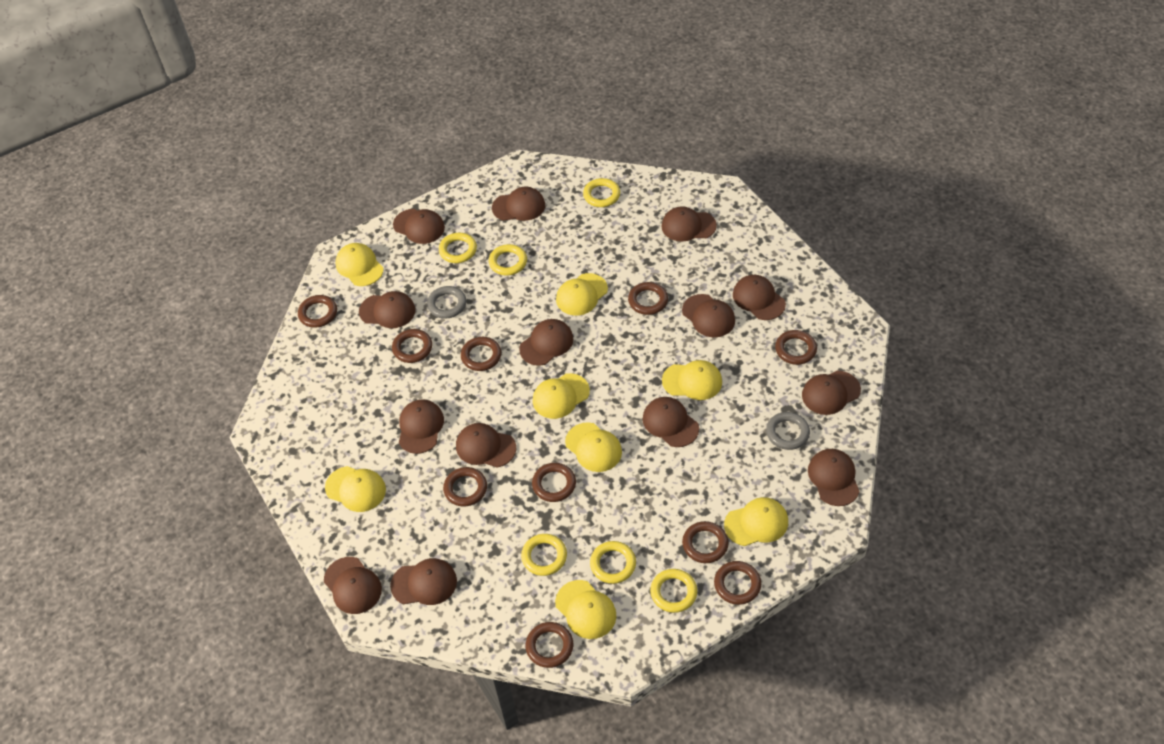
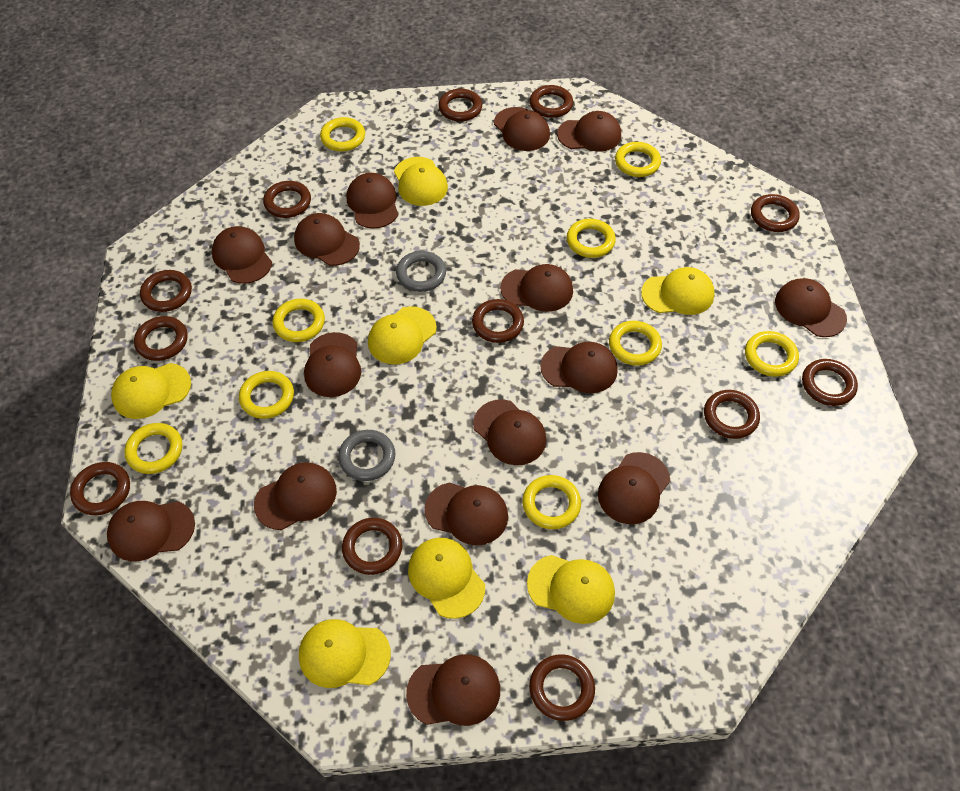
brown cap: [324,557,382,614] [359,291,416,328] [390,558,457,605] [393,209,445,244] [399,399,444,454] [456,423,516,468] [492,187,545,221] [519,319,573,366] [643,397,699,447] [661,206,717,242] [682,294,735,337] [733,275,786,320] [802,371,861,415] [808,449,860,506] = 14 -> [107,501,195,562] [212,226,272,284] [254,462,337,530] [294,213,360,266] [304,332,361,397] [347,173,398,229] [406,654,500,726] [425,482,508,545] [473,399,547,465] [494,107,550,151] [500,264,573,312] [540,342,618,393] [557,111,621,152] [598,452,670,524] [775,278,847,337] = 15
brown ring: [298,295,337,328] [392,329,432,363] [443,467,487,507] [461,337,501,371] [525,622,573,668] [532,463,576,502] [628,282,668,315] [682,521,728,563] [714,561,761,605] [775,330,817,365] = 10 -> [70,462,130,515] [134,316,188,361] [140,270,192,312] [263,181,311,218] [342,518,402,575] [438,89,482,121] [472,299,524,343] [529,654,595,721] [530,85,573,118] [704,390,760,439] [751,194,800,232] [802,359,858,406] = 12
yellow cap: [325,466,386,512] [335,243,384,286] [533,373,590,419] [555,580,616,639] [556,273,608,316] [565,422,622,472] [662,360,722,400] [724,497,788,546] = 8 -> [111,363,191,419] [299,619,391,688] [368,306,437,364] [394,157,448,206] [408,538,485,619] [527,555,615,624] [641,267,715,315] = 7
yellow ring: [439,233,477,263] [489,244,527,276] [521,534,567,576] [583,178,620,207] [590,541,636,584] [650,569,697,613] = 6 -> [124,423,182,474] [239,371,294,419] [272,299,325,342] [320,117,365,152] [522,475,581,529] [567,219,616,258] [609,321,662,366] [615,142,661,177] [745,331,799,377] = 9

